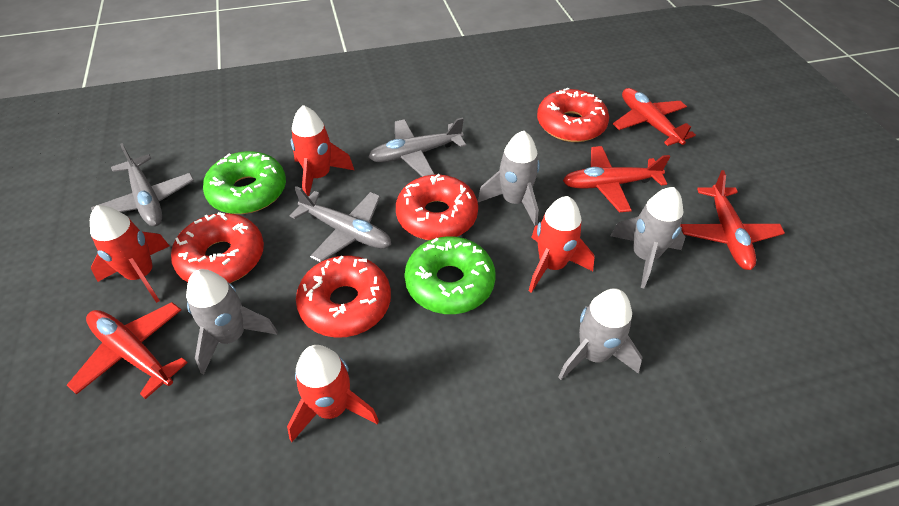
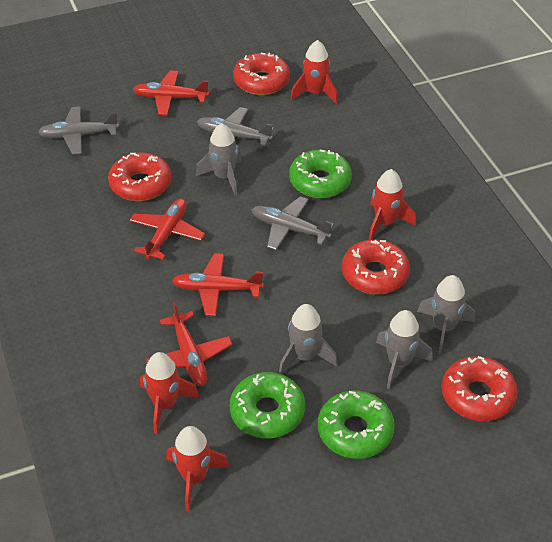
green donut: [203,151,286,214] [404,236,496,314] = 2 -> [230,372,305,438] [289,150,352,198] [318,391,395,459] = 3

